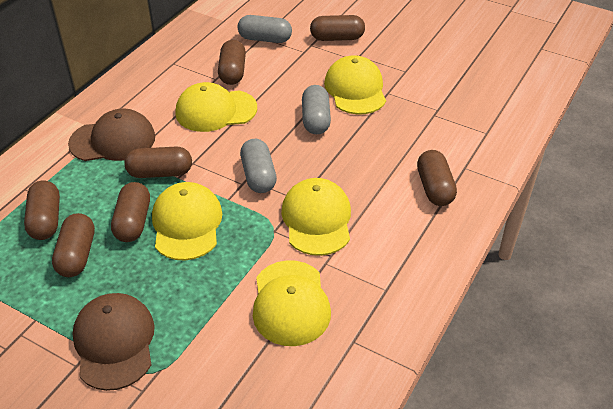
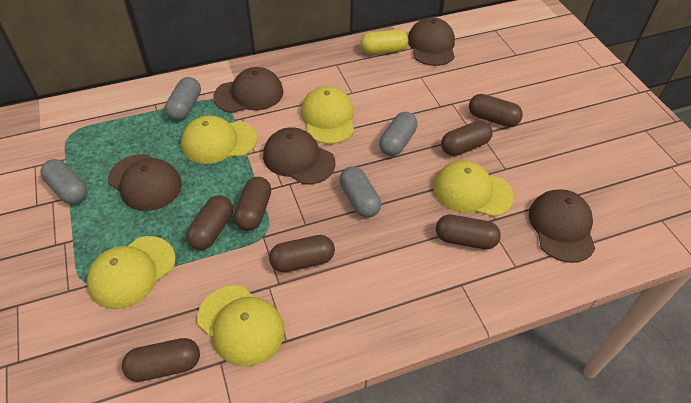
brown cap: [68,109,155,161] [72,293,155,391] = 2 -> [108,154,182,211] [213,67,284,113] [263,127,336,185] [408,17,455,66] [529,189,595,263] = 5
grey capsule: [238,15,292,43] [240,139,277,193] [302,85,331,134] = 3 -> [40,159,87,204] [165,77,201,121] [339,166,381,218] [379,112,418,156] = 4
yellow capsule: none = 0 -> [360,29,408,55] = 1

